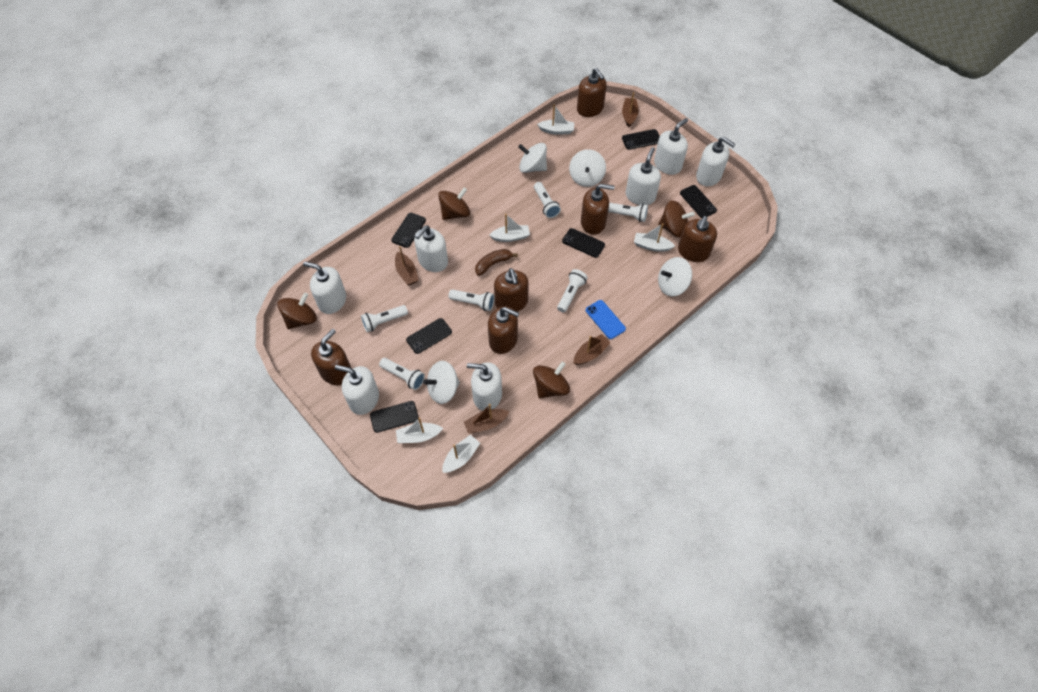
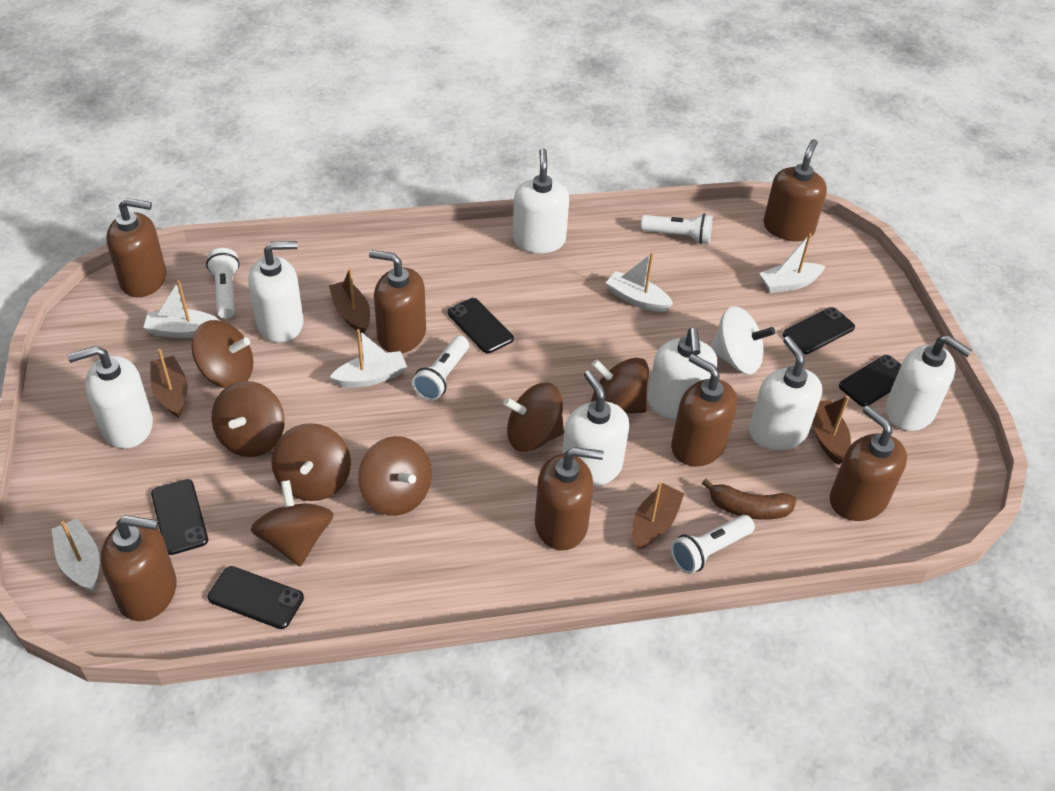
black phone: [370,401,419,433] [391,213,426,248] [406,318,452,354] [562,228,605,258] [622,129,660,150] [680,185,717,218] = 6 -> [151,479,208,555] [208,566,304,629] [448,298,514,353] [783,307,855,354] [839,355,902,407] = 5
blue phone: [586,300,626,339] = 1 -> none = 0
brown soap dispenser: [311,329,351,385] [488,306,519,354] [494,268,529,312] [577,68,607,117] [581,184,615,235] [678,216,717,262] = 6 -> [100,515,177,621] [106,198,166,297] [369,250,426,353] [535,447,604,551] [671,354,737,466] [763,139,827,241] [830,405,907,521] = 7
brown spinning top: [277,293,317,329] [438,187,470,220] [533,362,570,398] [658,200,695,238] = 4 -> [191,320,253,388] [212,381,285,457] [251,480,334,566] [271,423,351,501] [358,436,432,516] [503,383,564,452] [591,358,649,414] = 7
white flashlight: [361,305,408,332] [379,358,425,390] [449,289,494,311] [534,182,561,218] [557,269,588,313] [608,202,648,222] = 6 -> [206,248,240,319] [412,336,469,401] [641,213,713,244] [671,515,755,574] = 4
white spinning top: [423,361,460,404] [518,143,547,173] [569,149,606,187] [658,257,692,297] = 4 -> [711,306,775,374] = 1

